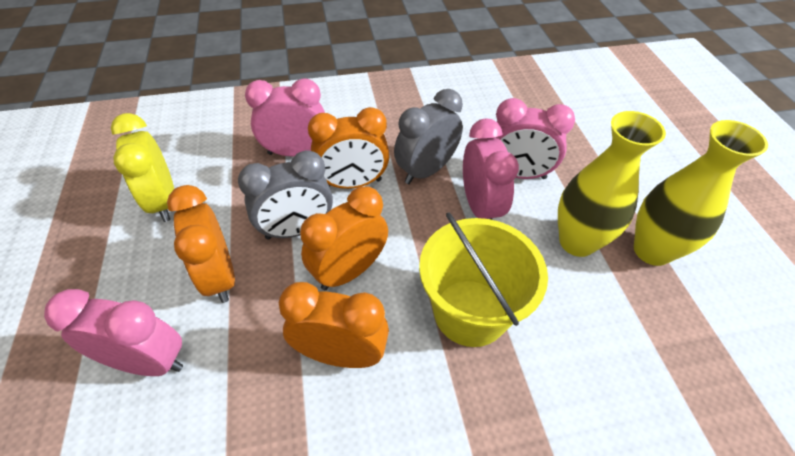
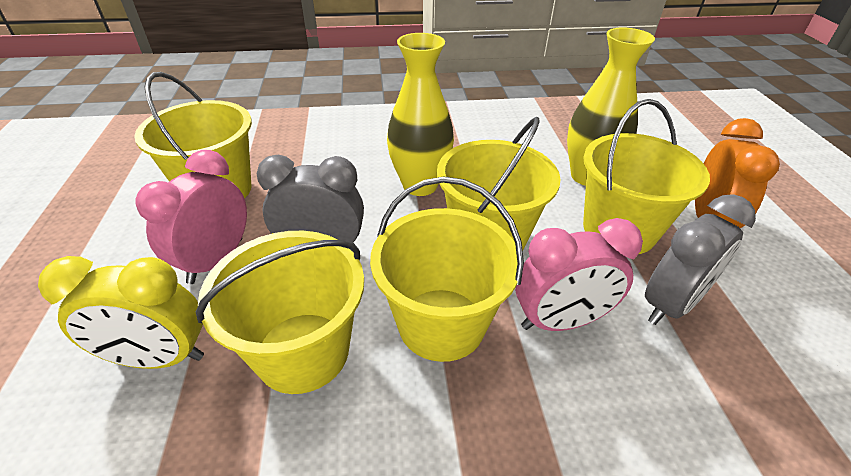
orange clock: [167,185,235,303] [279,282,389,368] [300,186,388,290] [308,107,390,189] = 4 -> [695,118,780,228] = 1
pink clock: [44,289,183,376] [245,78,325,156] [463,118,519,220] [495,98,575,179] = 4 -> [136,150,247,284] [515,218,643,331] = 2
yellow bucket: [419,212,548,347] = 1 -> [134,72,252,199] [196,231,364,394] [370,177,524,362] [437,117,561,250] [583,99,710,254] = 5

